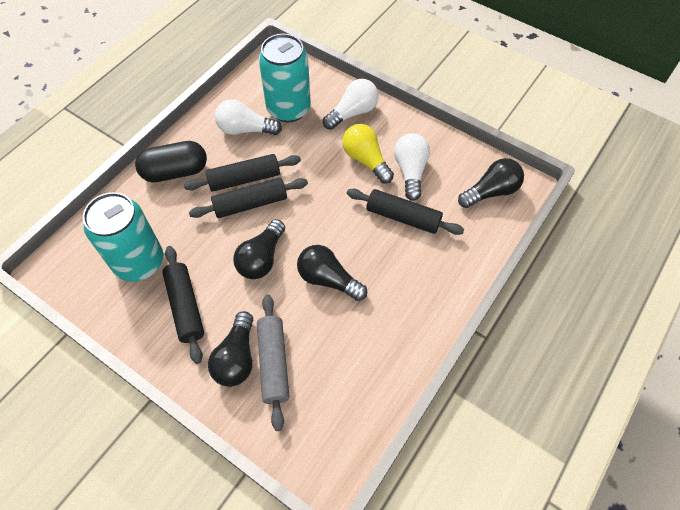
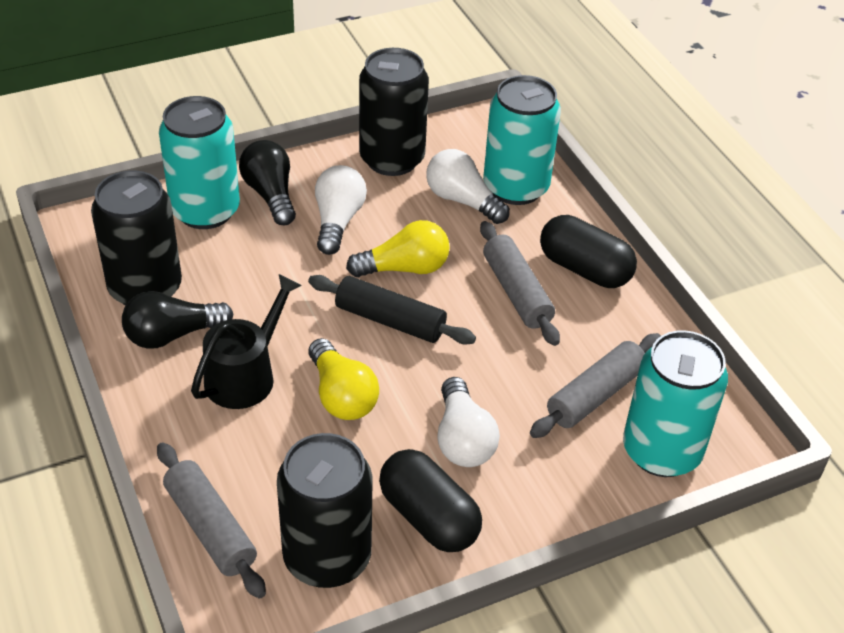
black can: none = 0 -> [91,171,182,306] [277,433,373,588] [359,48,429,176] = 3
black capsule: [135,141,207,182] = 1 -> [379,449,482,552] [540,215,637,288] = 2
black light bulb: [208,311,253,387] [233,219,285,279] [297,245,367,301] [458,158,524,208] = 4 -> [122,291,233,349] [239,140,296,225] = 2
black rolling pin: [162,246,204,364] [184,154,301,191] [189,178,308,218] [347,189,464,235] = 4 -> [308,275,476,345] = 1
black watering can: none = 0 -> [191,274,302,409] = 1
grey rolling pin: [257,295,290,431] = 1 -> [157,442,266,599] [480,221,560,346] [530,333,661,438] = 3
turquoise can: [83,192,163,282] [259,34,311,122] = 2 -> [159,96,240,229] [483,75,561,205] [623,330,728,477] = 3
yellow light bulb: [342,124,394,183] = 1 -> [308,338,379,420] [346,220,450,277] = 2

